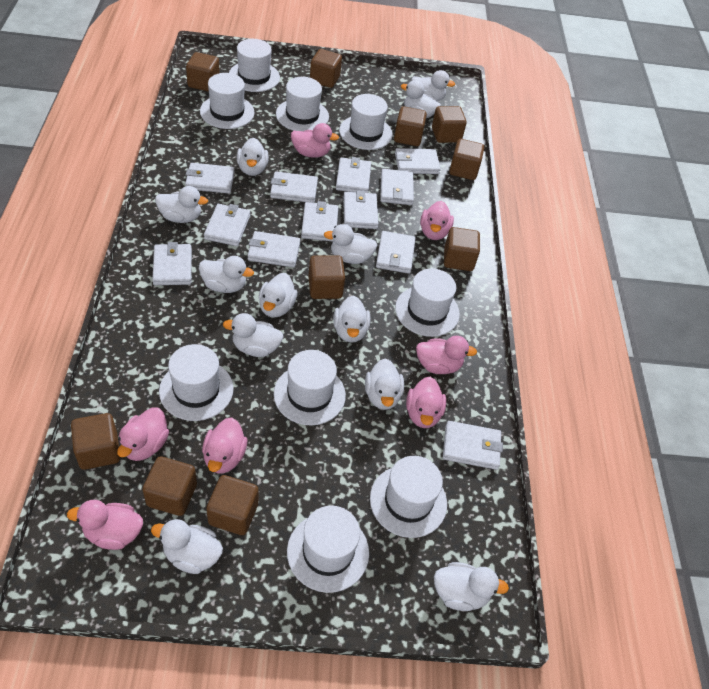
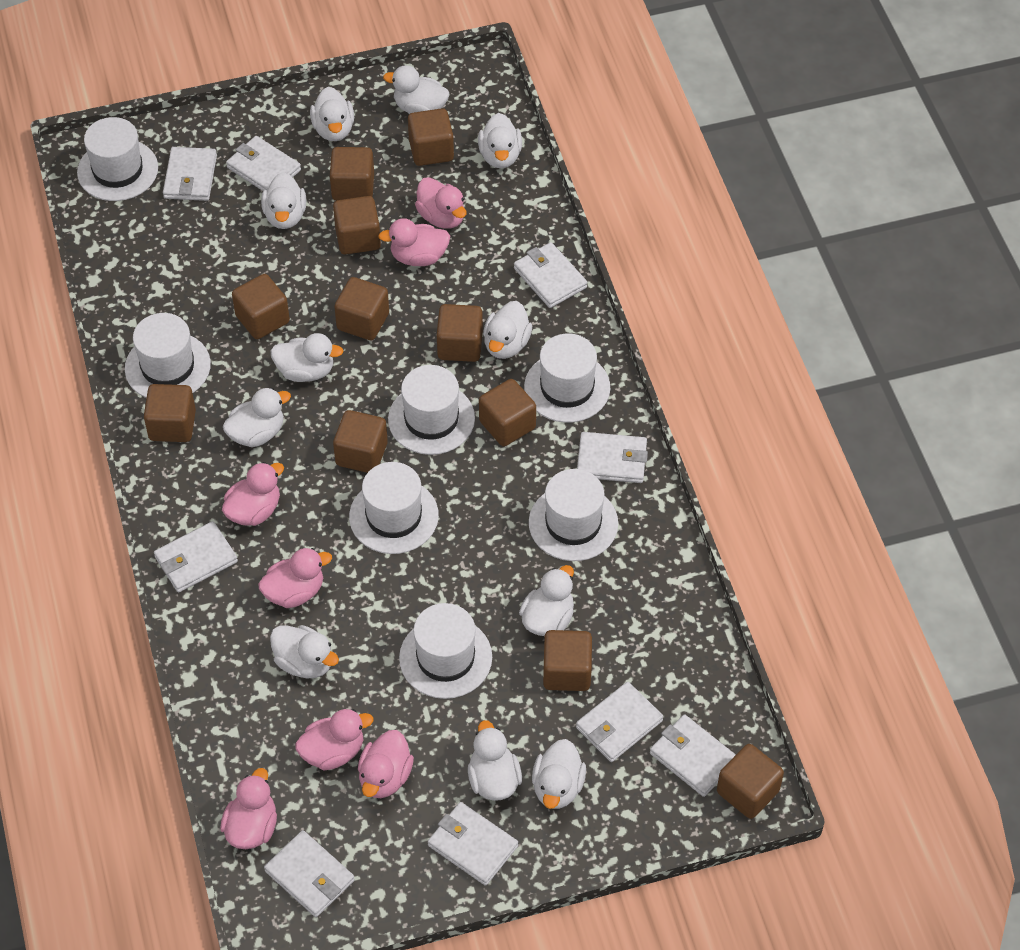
brown cube: [71,413,120,470] [142,456,197,516] [186,52,220,92] [206,475,258,535] [308,255,345,299] [310,49,342,88] [394,106,427,146] [432,106,467,143] [444,227,480,271] [449,139,484,180] = 10 -> [144,384,196,442] [232,274,290,339] [330,147,374,201] [333,196,381,254] [333,410,388,473] [334,277,389,340] [408,108,454,166] [437,304,483,362] [479,379,536,446] [543,630,592,691] [717,744,784,819] = 11
white duck: [151,519,223,574] [155,186,208,223] [199,256,254,293] [223,313,283,357] [237,138,269,176] [259,273,297,317] [324,224,377,264] [333,295,370,343] [365,358,404,410] [401,80,441,118] [411,70,455,102] [434,562,509,611] = 12 -> [223,388,291,447] [261,172,306,229] [270,333,343,382] [270,625,339,678] [310,87,354,141] [383,65,449,114] [468,720,522,801] [478,113,522,168] [483,301,532,359] [519,565,574,636] [532,739,586,809] = 11
white hat: [159,344,234,421] [200,73,255,129] [229,39,280,92] [274,350,346,426] [276,77,329,131] [287,506,369,593] [339,94,393,150] [370,456,447,538] [395,268,460,337] = 9 -> [77,117,158,201] [125,313,211,398] [349,462,439,554] [388,365,475,455] [399,603,492,699] [524,333,610,423] [529,469,618,561] = 7
white wallet: [152,242,192,285] [185,163,234,193] [204,204,250,246] [247,231,301,268] [270,171,318,203] [301,201,338,241] [336,157,371,193] [343,190,378,229] [376,231,416,274] [380,169,414,205] [395,148,441,174] [443,421,503,470] = 12 -> [154,521,238,592] [163,147,217,201] [226,136,301,191] [264,830,355,917] [428,802,518,886] [514,242,587,308] [576,682,663,762] [577,432,648,483] [650,715,736,797] = 9

